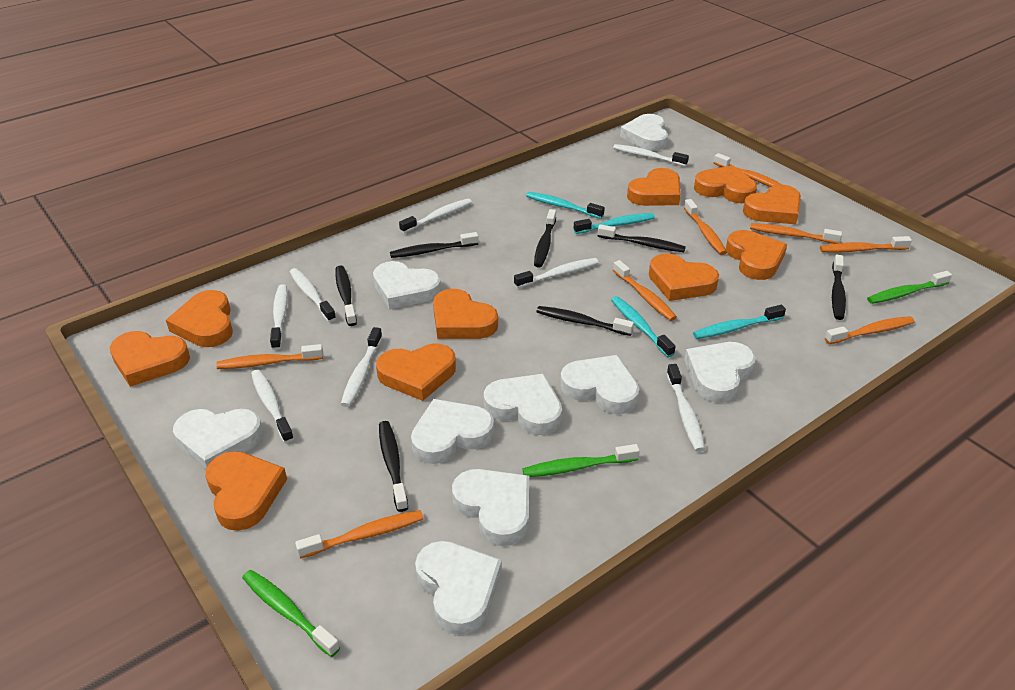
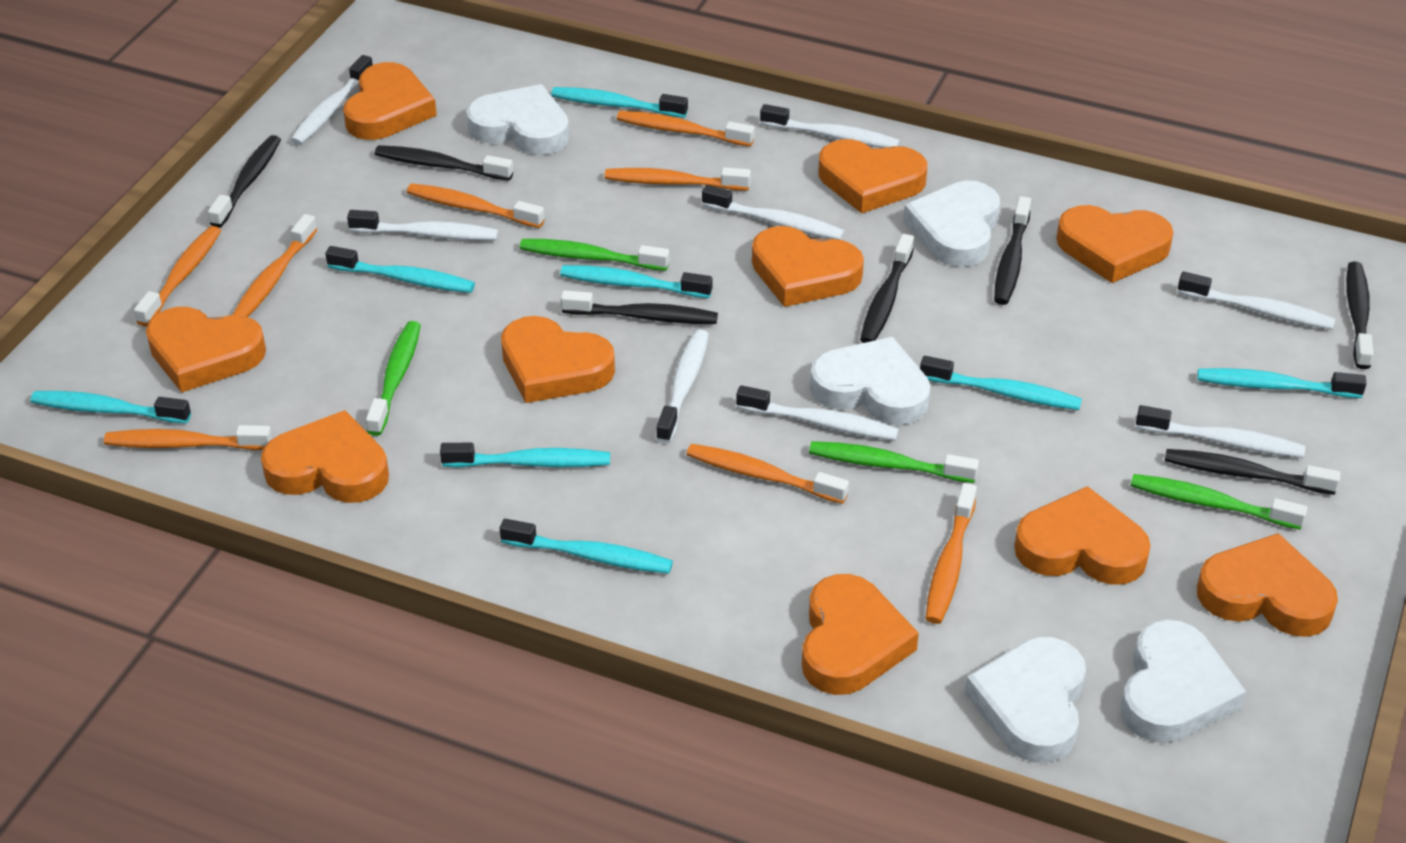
green toothbrush: [242,570,340,657] [522,444,640,477] [867,271,952,304] = 3 -> [366,321,421,436] [520,239,669,271] [809,441,979,483] [1131,474,1308,530] = 4
turquoise toothbrush: [526,192,605,219] [574,213,655,234] [611,296,676,357] [693,305,786,339] = 4 -> [30,391,191,423] [325,246,475,293] [440,443,610,468] [500,519,673,574] [551,87,688,118] [560,265,713,298] [920,356,1082,410] [1197,368,1367,398] = 8
white heart: [173,409,263,470] [373,261,441,310] [411,399,494,464] [415,541,502,635] [452,469,529,546] [484,374,562,435] [560,355,639,414] [620,114,668,151] [684,342,756,402] = 9 -> [467,84,569,155] [810,337,931,425] [903,181,1000,267] [965,637,1086,763] [1121,620,1246,743] = 5

